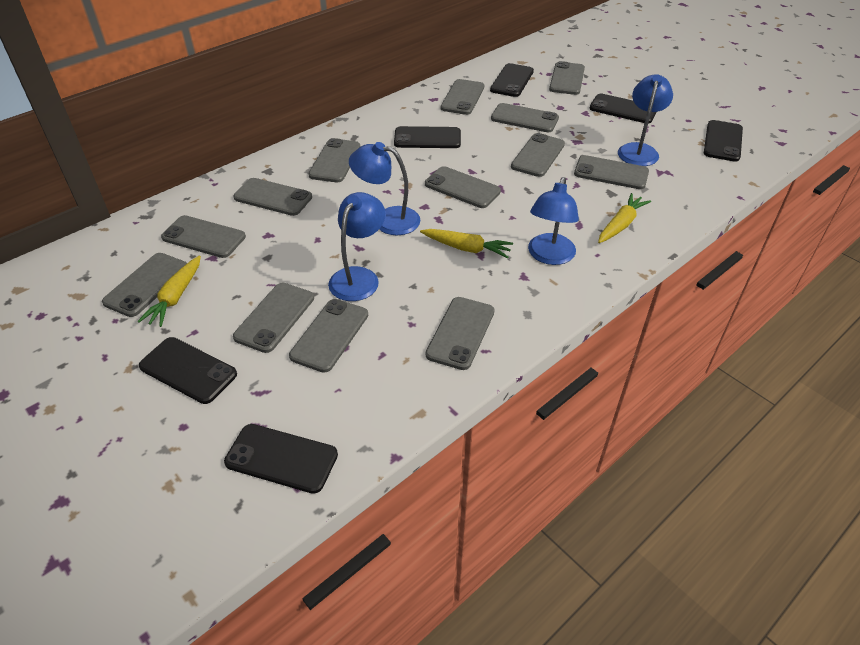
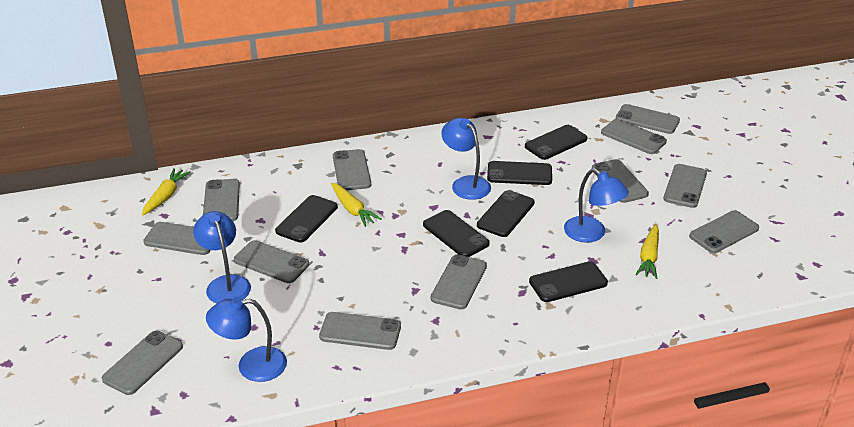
grey phone: [102,253,187,317] [161,215,246,258] [233,283,314,353] [234,178,312,216] [289,299,368,373] [309,138,360,182] [425,166,501,208] [426,297,495,370] [441,79,484,115] [491,103,559,132] [511,133,565,177] [549,61,585,95] [574,155,649,189] = 13 -> [102,331,183,395] [143,222,211,255] [203,179,240,221] [234,240,309,283] [319,312,401,350] [333,149,371,190] [431,254,487,310] [592,159,649,203] [601,119,667,154] [616,104,680,134] [663,164,707,208] [689,210,759,253] = 12

